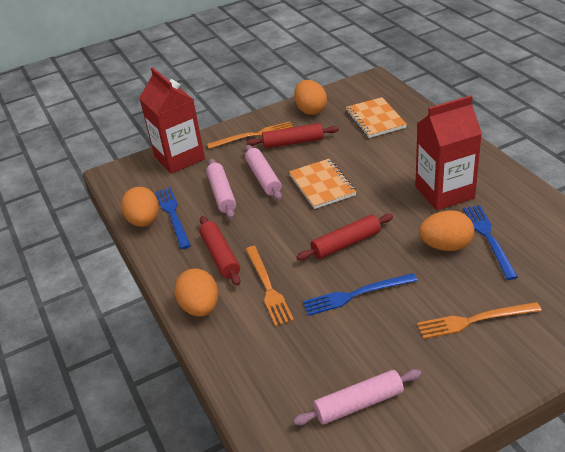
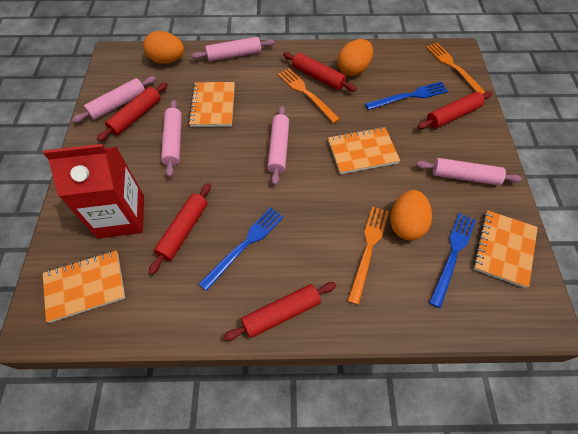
orange egg: [121,187,159,227] [174,268,218,317] [294,80,327,115] [419,210,474,251] = 4 -> [143,31,184,64] [337,39,373,76] [390,190,432,240] = 3
orange notebook: [289,159,356,209] [346,97,407,138] = 2 -> [43,251,125,323] [188,82,235,127] [328,127,400,174] [473,210,538,288] = 4
pink rolling pin: [206,159,236,219] [245,145,282,200] [293,369,422,425] = 3 -> [72,76,156,123] [161,100,182,177] [191,37,275,61] [267,106,289,185] [416,158,522,185] = 5
red carton: [139,67,205,174] [415,95,482,211] = 2 -> [43,144,144,239] = 1
red rolling pin: [199,216,241,286] [246,123,339,149] [297,214,393,260] = 3 -> [97,82,168,141] [149,183,211,275] [223,282,336,341] [283,52,357,92] [418,91,492,129] = 5

